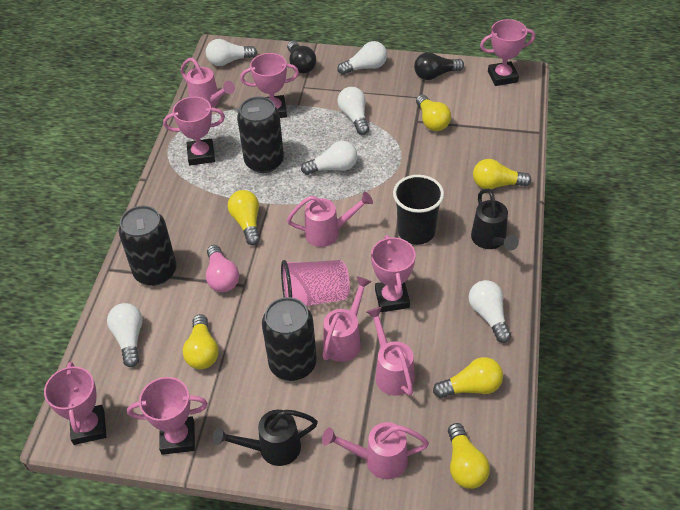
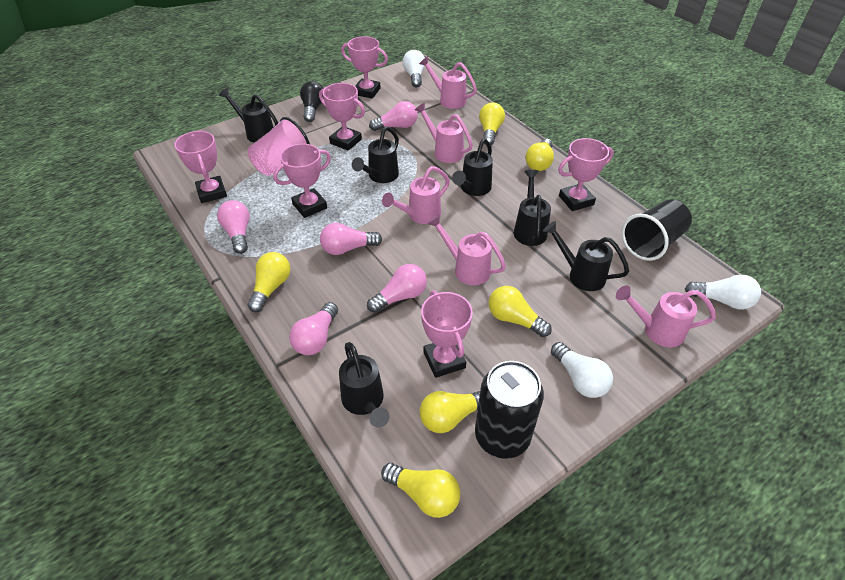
black can: [119,205,177,286] [237,96,284,173] [262,297,317,381] = 3 -> [475,361,544,459] = 1
black light bulb: [287,41,316,73] [414,52,464,80] = 2 -> [300,81,324,122] = 1
black watering can: [213,410,318,466] [471,189,519,251] = 2 -> [219,88,278,143] [339,342,390,428] [352,127,399,183] [452,139,493,196] [514,170,551,246] [543,221,629,291] = 6
pink light bulb: [206,245,239,292] = 1 -> [217,200,250,254] [289,302,338,355] [320,223,382,255] [367,264,427,313] [369,101,418,131] = 5
white light bulb: [107,303,143,367] [206,39,257,66] [301,141,357,175] [337,87,369,135] [338,41,387,75] [468,280,511,343] = 6 -> [403,50,425,87] [551,342,613,398] [685,275,761,310] = 3

